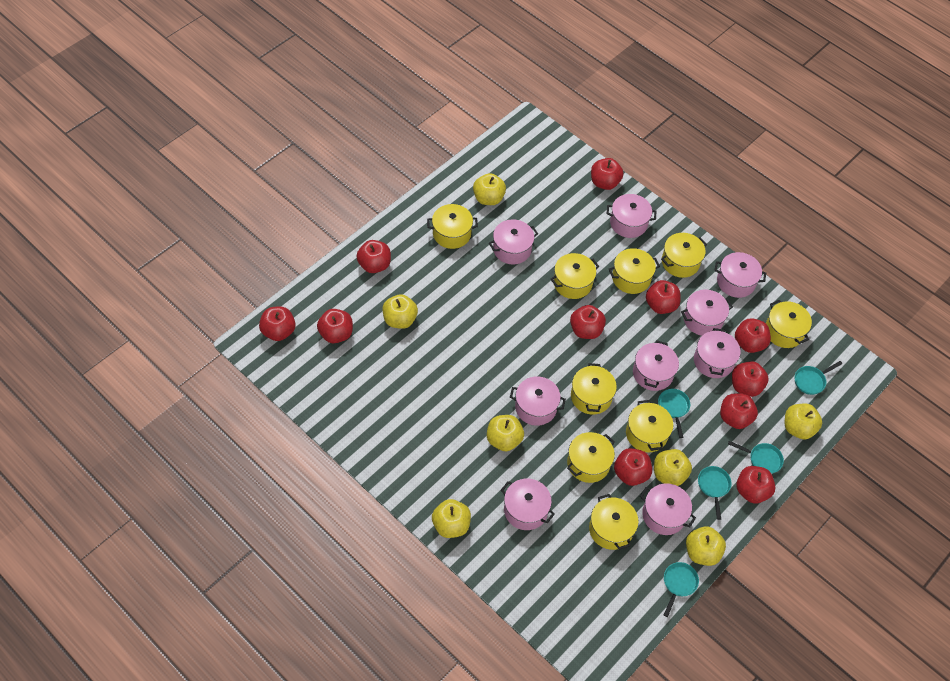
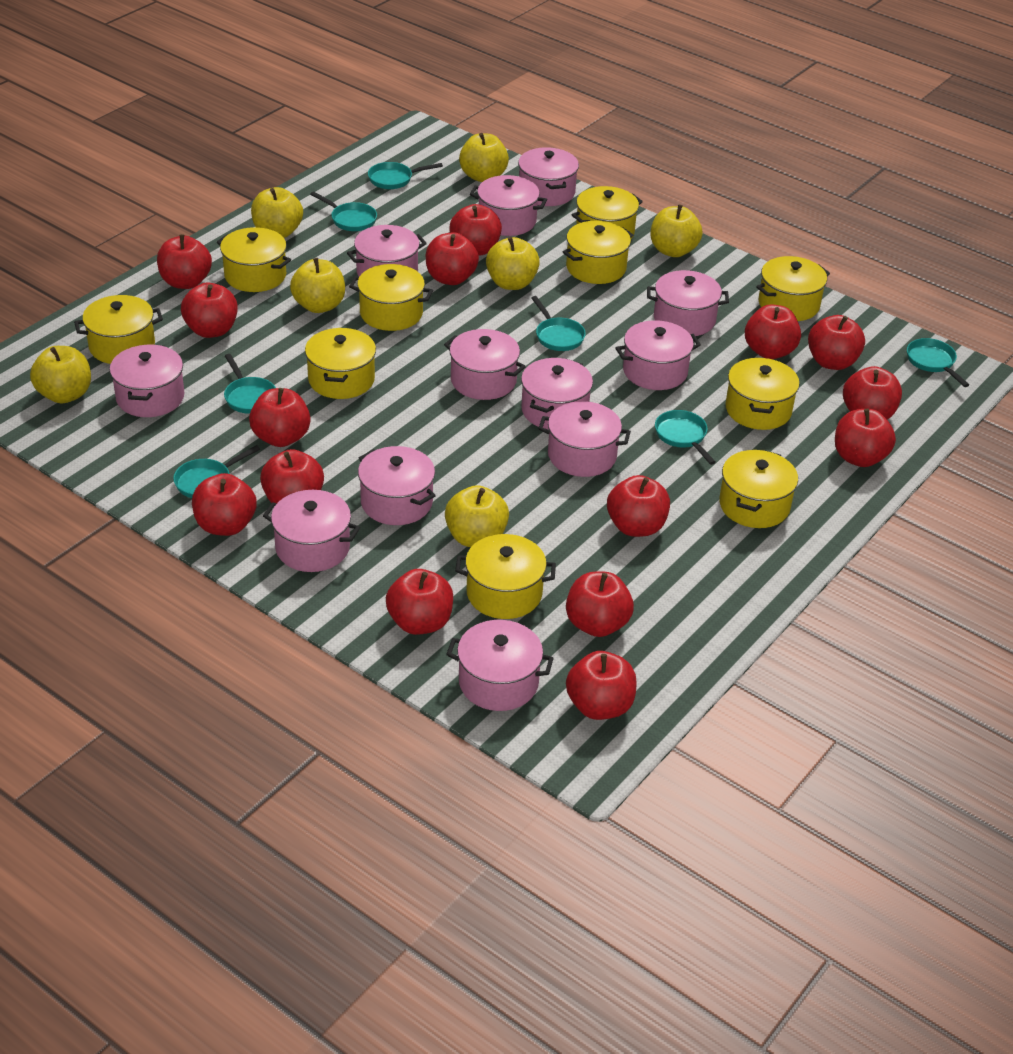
pink pot: [489,219,538,264] [501,478,555,530] [510,376,566,426] [607,194,656,238] [633,340,679,391] [640,483,696,535] [681,290,733,336] [694,328,741,378] [714,252,766,298] = 9 -> [110,344,184,417] [263,490,360,572] [347,225,427,277] [358,446,436,525] [444,329,526,400] [446,620,554,711] [470,175,547,236] [518,147,579,206] [521,358,593,430] [538,401,631,477] [616,320,701,390] [647,270,729,336] = 12
red apple: [259,306,296,341] [317,309,353,343] [356,240,391,273] [570,305,606,339] [591,158,624,190] [614,448,652,486] [646,280,681,314] [720,393,758,429] [732,361,769,397] [735,318,771,353] [736,466,776,503] = 11 -> [157,234,212,289] [181,283,238,338] [192,473,257,536] [249,388,311,447] [260,449,324,503] [386,569,453,635] [426,232,479,285] [449,204,502,256] [566,572,634,637] [566,651,637,720] [607,475,670,537] [745,304,801,359] [808,315,865,370] [835,409,896,467] [843,366,902,419] = 15
turquoise pan: [658,389,690,438] [664,562,699,617] [698,466,732,520] [728,441,784,474] [795,361,842,395] = 5 -> [173,445,260,498] [224,354,276,414] [310,191,377,231] [368,162,443,189] [531,296,586,351] [655,410,716,465] [907,338,969,387] = 7
yellow pot: [427,204,478,249] [550,253,599,299] [567,432,615,483] [571,363,617,415] [589,494,639,550] [609,248,660,294] [626,400,673,452] [661,233,707,278] [766,300,812,348] = 9 -> [74,295,163,364] [217,227,291,292] [305,328,376,399] [349,264,433,331] [455,534,556,619] [563,221,633,284] [572,186,643,239] [720,450,798,528] [726,357,800,430] [756,256,830,321] = 10

